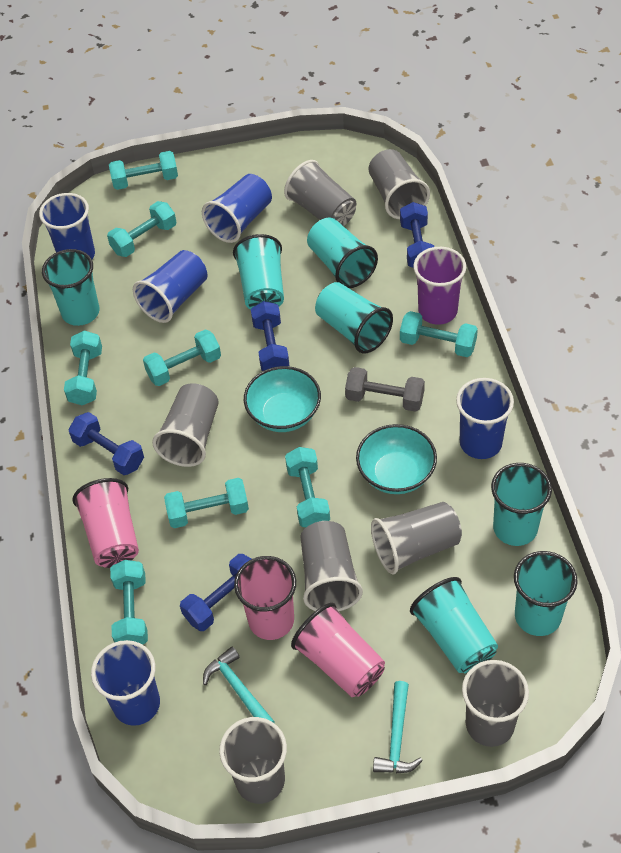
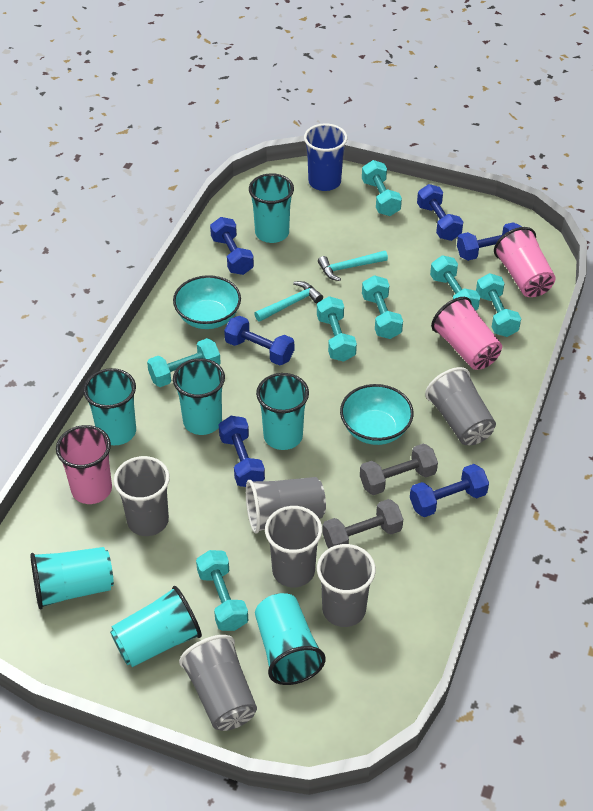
blue cup: [39,193,95,259] [91,640,160,726] [133,250,208,323] [202,174,272,243] [456,378,514,459] = 5 -> [304,124,347,191] = 1
blue dumbbell: [68,412,144,475] [180,554,251,631] [251,301,289,371] [400,202,434,268] = 4 -> [210,217,254,275] [219,416,265,487] [224,316,294,365] [410,464,489,517] [417,184,463,241] [457,222,522,261] = 6
grey cup: [152,383,219,467] [219,717,287,804] [284,160,356,226] [300,521,363,611] [369,149,430,219] [371,502,462,574] [462,660,529,747] = 7 -> [114,456,170,536] [179,635,257,731] [246,477,326,534] [265,506,322,587] [317,544,376,627] [425,367,496,445] = 6
grey dumbbell: [345,367,425,412] = 1 -> [322,499,403,548] [360,443,438,495] = 2
purple cup: [413,247,466,325] = 1 -> none = 0
turquoise dumbbell: [64,330,102,405] [107,201,176,257] [109,151,178,190] [110,560,148,645] [143,330,221,386] [164,478,249,528] [285,447,330,527] [400,311,478,357] = 8 -> [147,338,221,387] [196,550,248,631] [317,296,357,362] [362,160,402,216] [362,275,403,339] [430,256,480,310] [476,273,521,337] = 7

